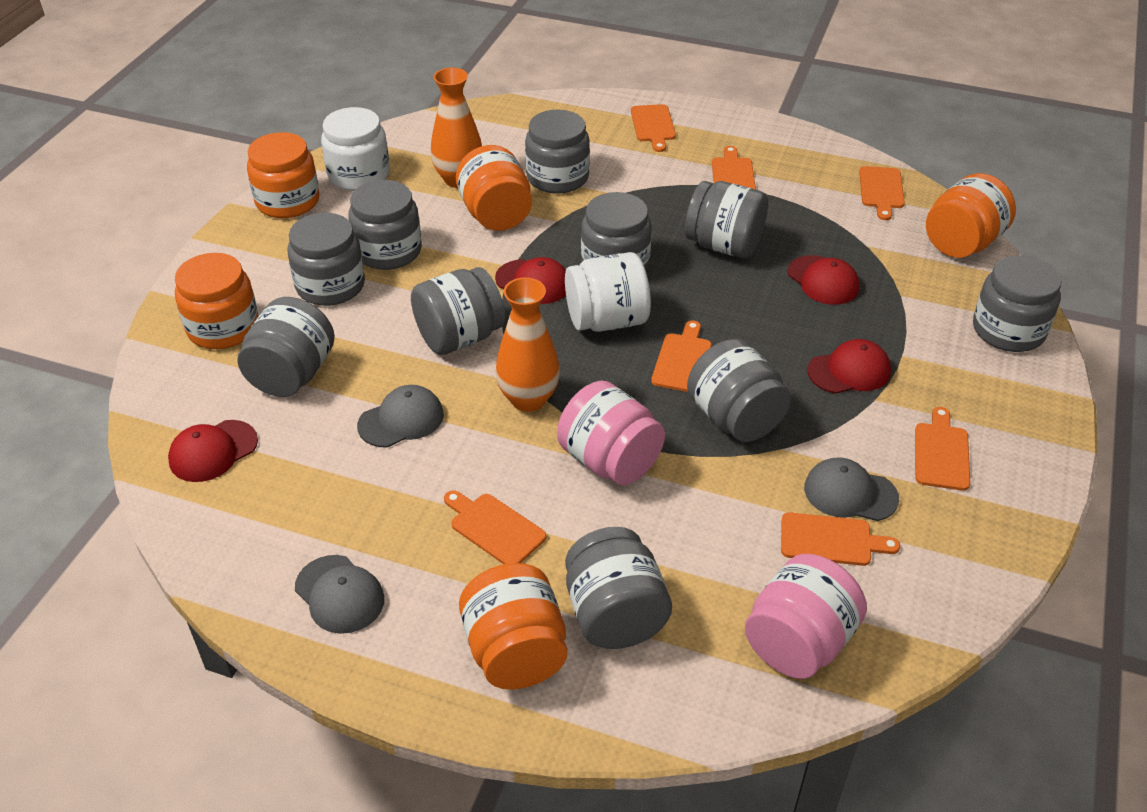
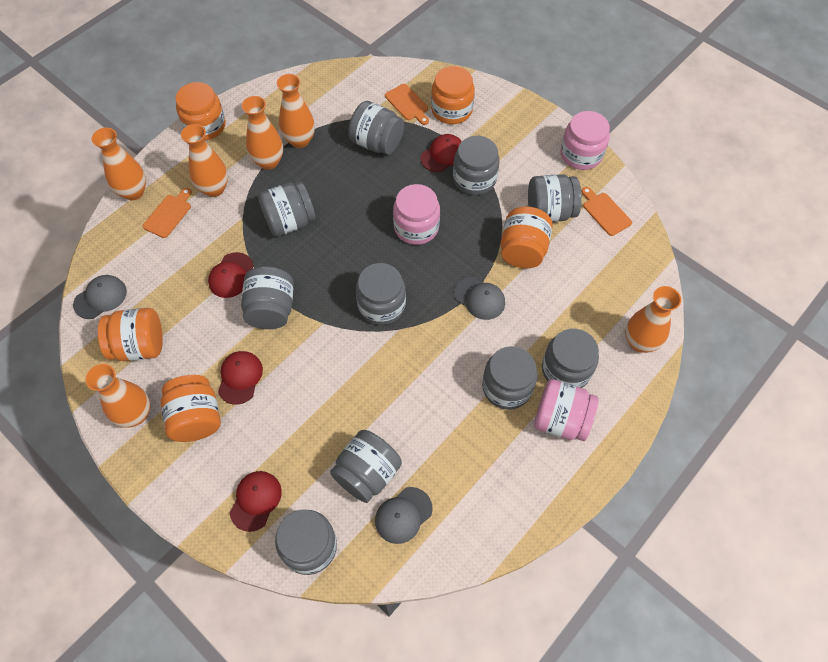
orange cutting board: [444,490,546,564] [631,104,676,152] [651,320,712,392] [712,146,756,190] [781,512,900,566] [859,166,905,220] [915,407,970,491] = 7 -> [143,188,192,238] [385,84,429,125] [581,187,632,236] = 3
orange vase: [431,68,482,188] [495,277,560,412] = 2 -> [86,364,150,428] [91,128,146,200] [181,124,228,197] [242,96,283,170] [277,74,315,148] [625,286,681,353] = 6
pink jar: [557,381,665,486] [745,554,867,679] = 2 -> [393,184,440,245] [534,379,599,441] [560,111,610,170] = 3
white jar: [321,107,390,191] [565,252,651,332] = 2 -> none = 0

